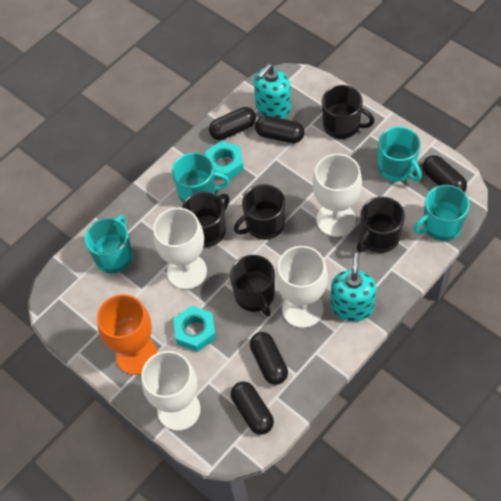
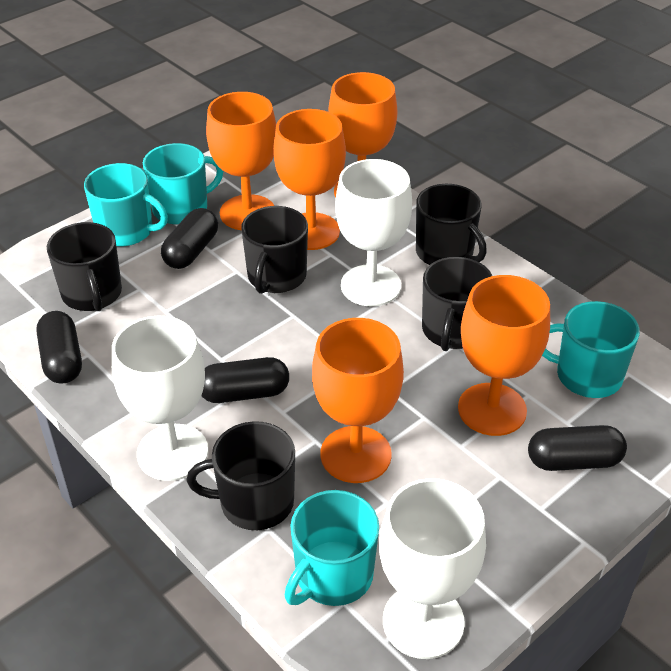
black capsule: [209,107,256,140] [231,381,274,435] [250,332,288,385] [255,116,305,143] [423,155,467,192] = 5 -> [36,311,82,384] [161,208,218,269] [201,357,289,403] [528,425,627,471] = 4
orange goblet: [97,294,157,375] = 1 -> [206,92,276,230] [273,109,346,250] [312,318,404,483] [328,72,397,198] [458,275,550,436] = 5
turquoise nut: [173,306,216,352] [205,141,244,180] = 2 -> none = 0
turquoise soap dispenser: [254,64,291,119] [331,253,376,322] = 2 -> none = 0
white goblet: [142,351,201,431] [153,208,207,289] [276,246,328,328] [313,154,362,237] = 4 -> [112,316,208,481] [335,159,412,307] [379,478,486,659] = 3

